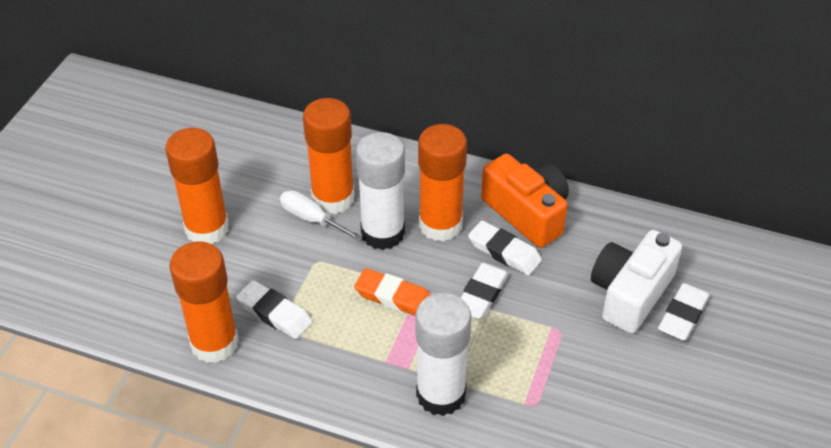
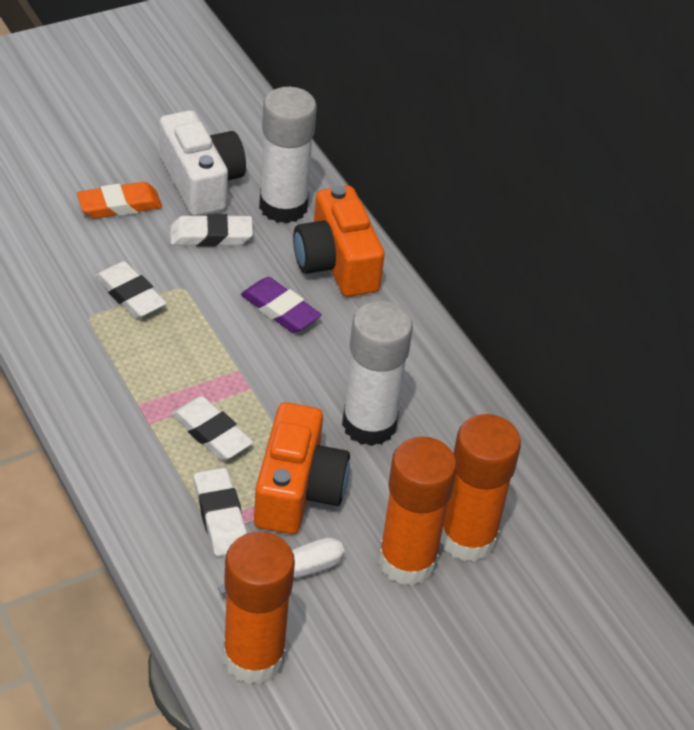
orange camera: [481,154,569,248] = 1 -> [254,402,350,534] [293,185,384,297] = 2
orange glue stick: [165,128,229,244] [169,241,239,363] [303,98,355,214] [418,124,467,242] = 4 -> [223,531,295,684] [378,437,457,586] [440,414,521,562] = 3
purple eraser: none = 0 -> [241,277,321,333] = 1

